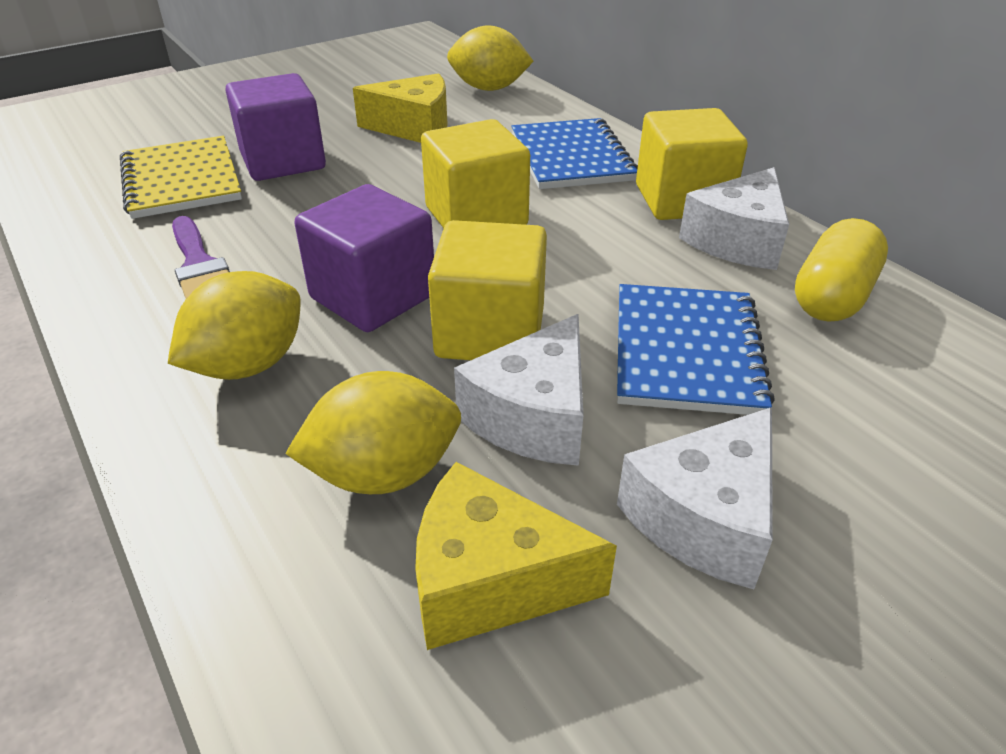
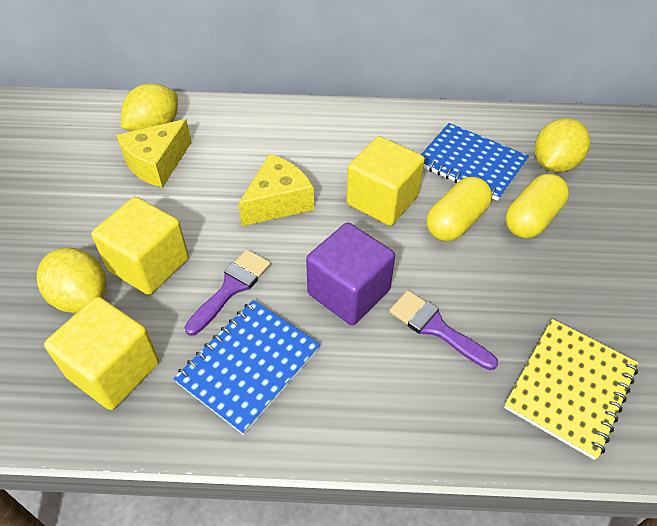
purple brush: [172,216,230,299] = 1 -> [185,250,271,336] [389,291,498,370] = 2
purple cube: [225,73,326,181] [294,184,434,332] = 2 -> [306,222,395,325] = 1
white cheese: [454,314,583,466] [617,407,773,589] [679,167,789,270] = 3 -> none = 0
yellow capsule: [795,218,888,322] = 1 -> [427,177,492,242] [505,174,569,239] = 2

